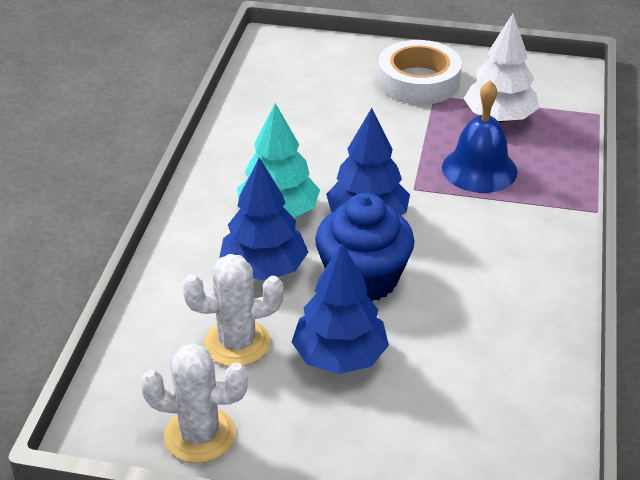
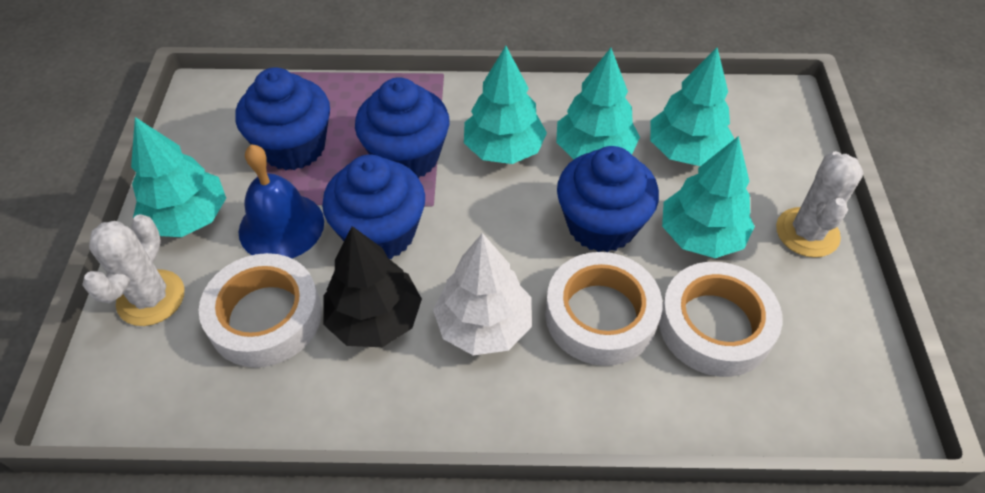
black tree: none = 0 -> [323,226,422,347] = 1
blue cupcake: [315,193,415,301] = 1 -> [236,67,330,170] [322,154,425,259] [355,77,450,178] [557,146,659,252] = 4
blue tree: [219,157,308,281] [292,243,389,374] [326,108,410,215] = 3 -> none = 0
turquoise tree: [237,103,320,218] = 1 -> [131,117,226,237] [464,46,547,164] [556,48,640,159] [650,47,734,166] [662,136,755,258] = 5
white tape: [378,40,462,105] = 1 -> [199,253,322,367] [545,252,663,366] [659,262,782,377] = 3

